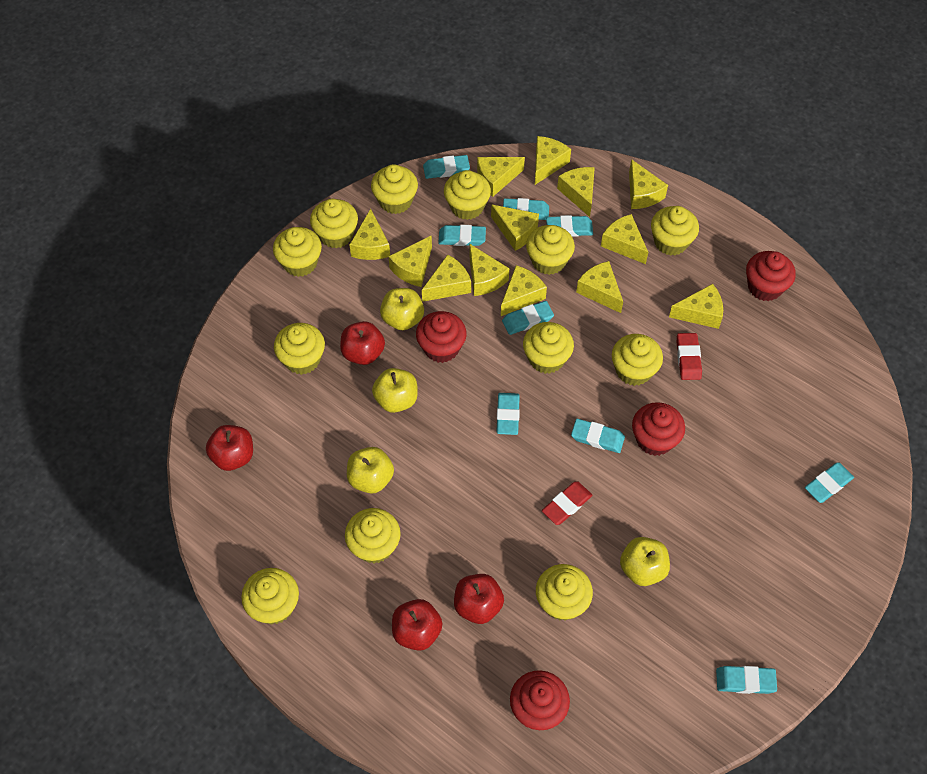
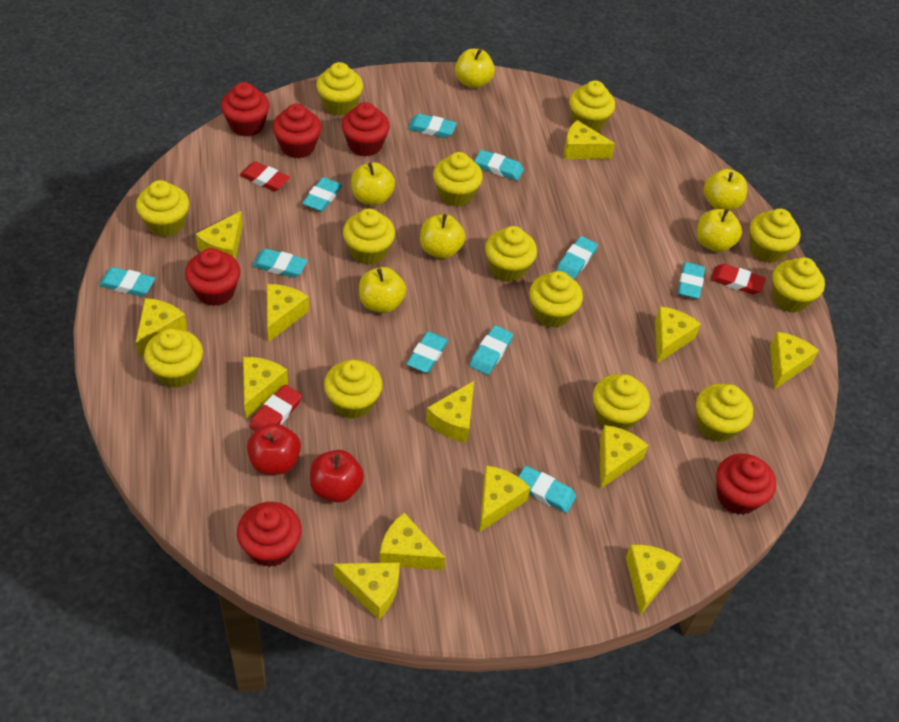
red apple: [206,425,253,471] [340,321,385,365] [392,599,442,651] [454,574,504,624] = 4 -> [247,423,301,475] [310,450,364,503] = 2
red cupcake: [416,311,467,363] [510,670,570,730] [632,402,685,456] [746,251,796,301] = 4 -> [185,248,240,306] [221,82,270,137] [237,502,302,567] [273,104,322,158] [341,102,390,156] [716,453,776,515] = 6
red eraser: [542,481,593,525] [677,333,702,380] = 2 -> [240,161,290,192] [249,385,302,431] [711,264,766,294] = 3
turquoise eraser: [423,155,470,179] [438,225,486,246] [497,393,520,435] [502,301,554,335] [503,198,549,220] [546,215,593,237] [571,419,625,453] [716,666,777,694] [805,462,854,503] = 9 -> [99,267,155,296] [252,249,307,278] [302,177,343,212] [407,331,449,373] [408,114,457,138] [469,325,513,375] [475,150,524,181] [518,466,576,513] [556,236,598,279] [678,262,705,299] = 10
yellow apple: [347,447,394,494] [372,368,418,413] [380,288,424,330] [620,537,670,586] = 4 -> [351,162,395,206] [359,267,406,313] [420,214,466,259] [455,49,495,89] [697,209,742,252] [704,169,747,211] = 6
yellow cupcake: [241,568,299,625] [273,227,322,277] [274,323,325,375] [310,199,358,248] [345,508,401,563] [371,164,418,214] [444,170,491,220] [523,322,574,374] [526,225,575,275] [536,564,593,621] [612,334,663,386] [651,206,699,256] = 12 -> [136,180,189,237] [144,328,203,388] [316,62,363,116] [324,360,382,419] [343,209,395,265] [433,152,483,207] [485,226,537,282] [529,271,583,328] [569,80,615,132] [593,374,650,431] [696,384,753,442] [750,208,800,263] [772,257,825,313] = 13

